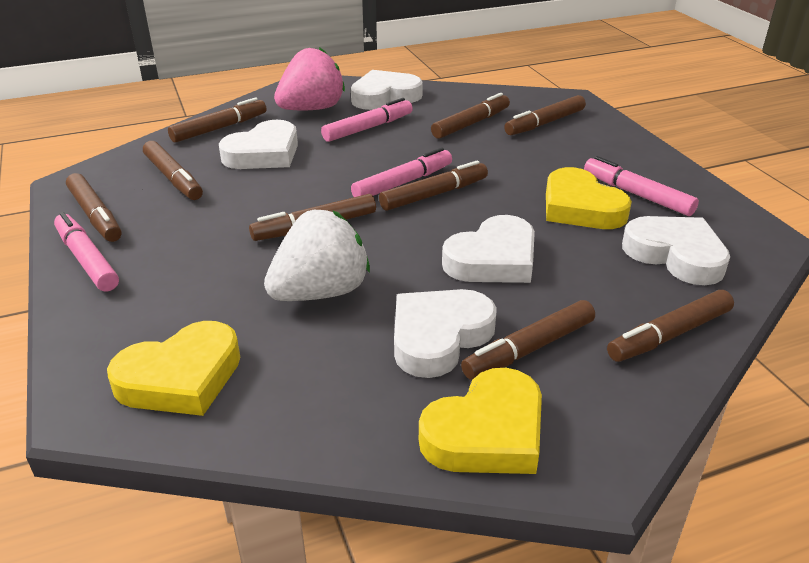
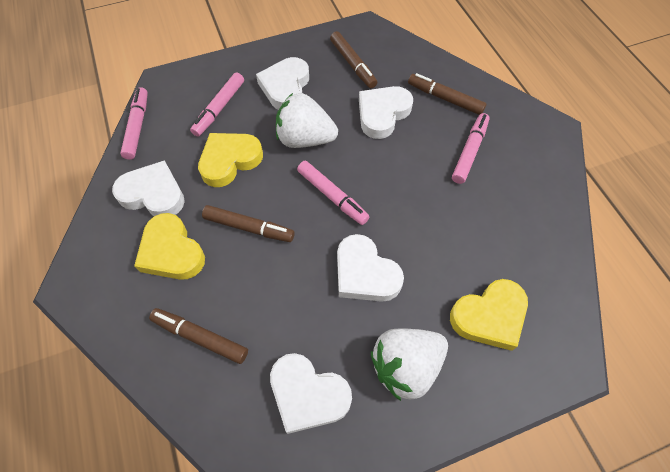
brown marker: [66,173,122,242] [143,141,203,200] [168,97,266,143] [249,194,376,241] [379,160,488,211] [431,93,510,139] [461,300,595,380] [504,95,586,135] [607,290,734,362] = 9 -> [149,308,248,364] [202,205,295,242] [330,31,377,88] [408,73,487,115] = 4
pink strawberry: [274,47,345,110] = 1 -> none = 0
white strawberry: [264,210,370,301] = 1 -> [276,93,338,148] [371,329,448,401] = 2

